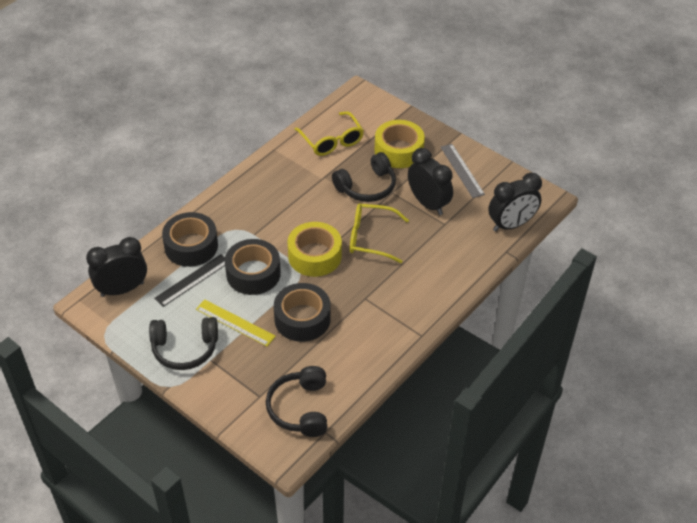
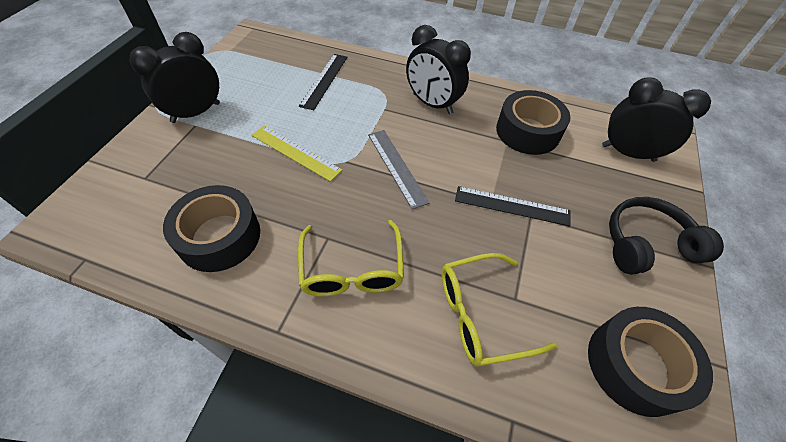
black headphones: [149,317,218,370] [266,366,327,437] [332,152,396,202] = 3 -> [609,197,724,275] = 1
black ruler: [154,254,225,307] = 1 -> [299,54,347,110] [455,186,571,226] = 2
yellow tape: [287,222,342,277] [375,120,425,168] = 2 -> none = 0

